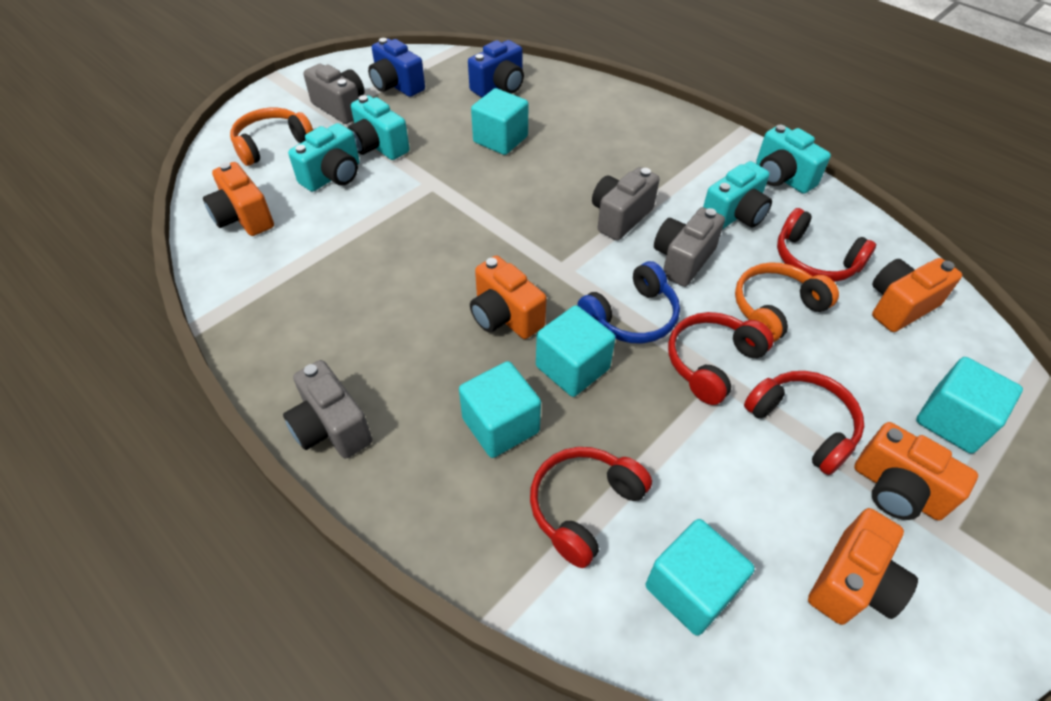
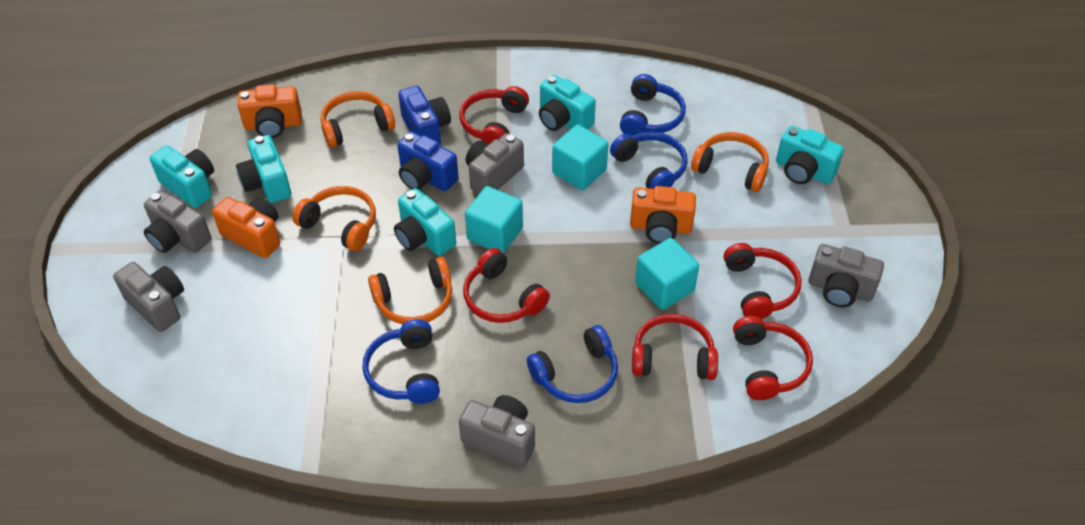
blue headphones: [577,261,680,344] = 1 -> [362,319,440,404] [527,325,618,403] [610,132,688,189] [620,74,686,136] = 4
grey camera: [283,360,372,458] [303,64,364,124] [592,167,660,241] [654,207,725,287] = 4 -> [113,262,184,332] [144,190,211,253] [459,395,535,467] [466,133,524,194] [808,244,884,307] = 5
orange camera: [203,162,274,236] [470,255,547,339] [808,508,918,625] [854,422,978,521] [872,258,962,332] = 5 -> [212,197,280,258] [237,84,302,138] [630,186,696,244] = 3
orange headphones: [230,108,313,166] [735,262,839,343] = 2 -> [292,186,376,251] [321,91,395,148] [368,257,452,324] [691,132,769,192] = 4
red headphones: [530,447,652,568] [668,312,774,405] [744,371,864,475] [777,208,876,282] = 4 -> [460,86,529,144] [463,248,550,323] [632,314,718,380] [724,243,802,319] [733,316,813,400] = 5
turquoise camera: [288,123,360,192] [347,95,410,160] [703,161,772,230] [756,125,831,194] = 4 -> [150,145,214,208] [236,135,291,203] [394,188,456,256] [539,75,596,131] [776,126,844,184] = 5
turquoise cube: [459,361,541,458] [471,88,528,155] [536,305,616,397] [646,519,755,636] [916,357,1023,454] = 5 -> [465,186,523,253] [552,125,608,190] [635,238,699,310] = 3

